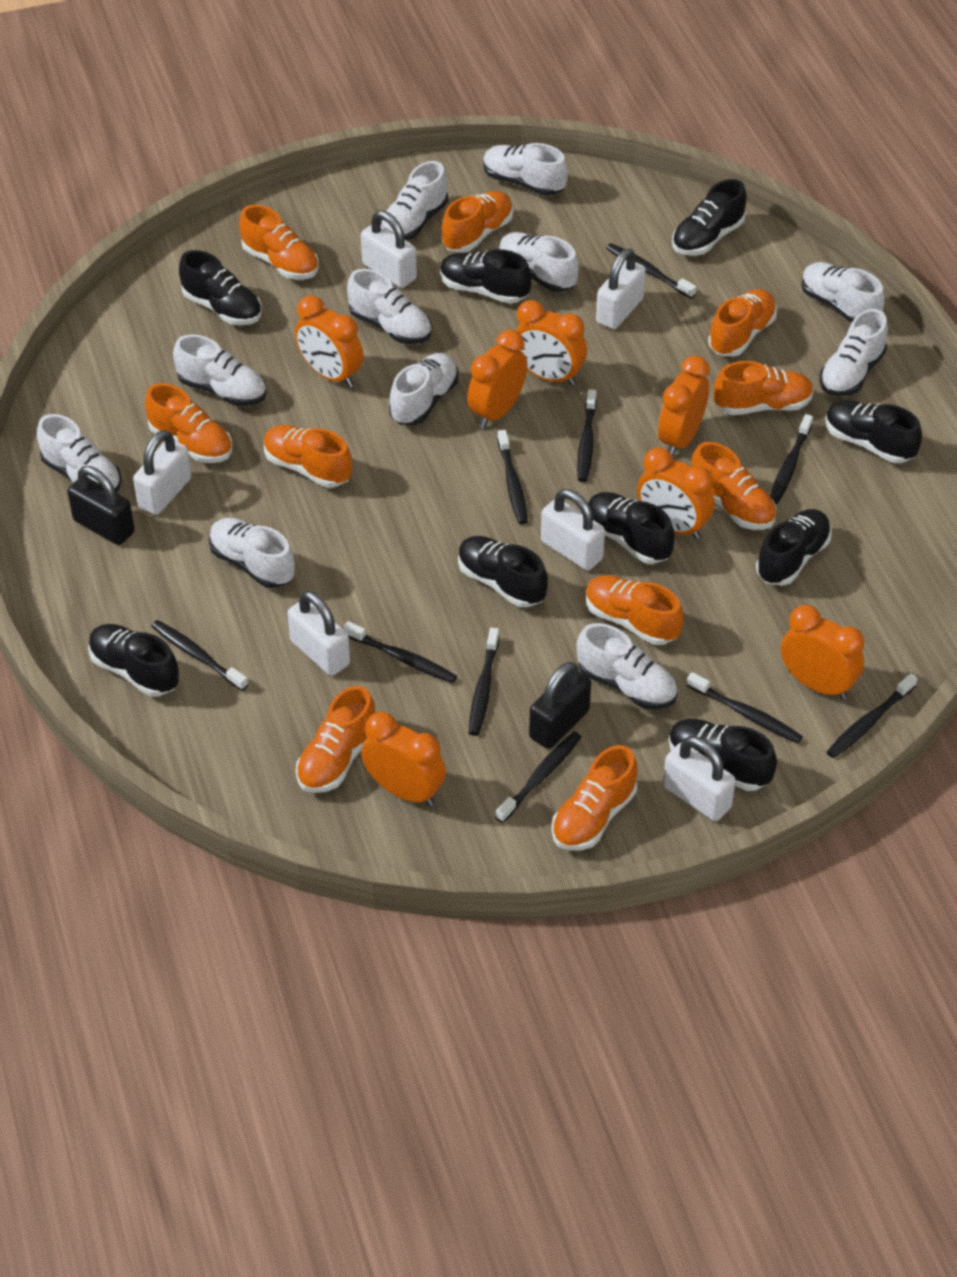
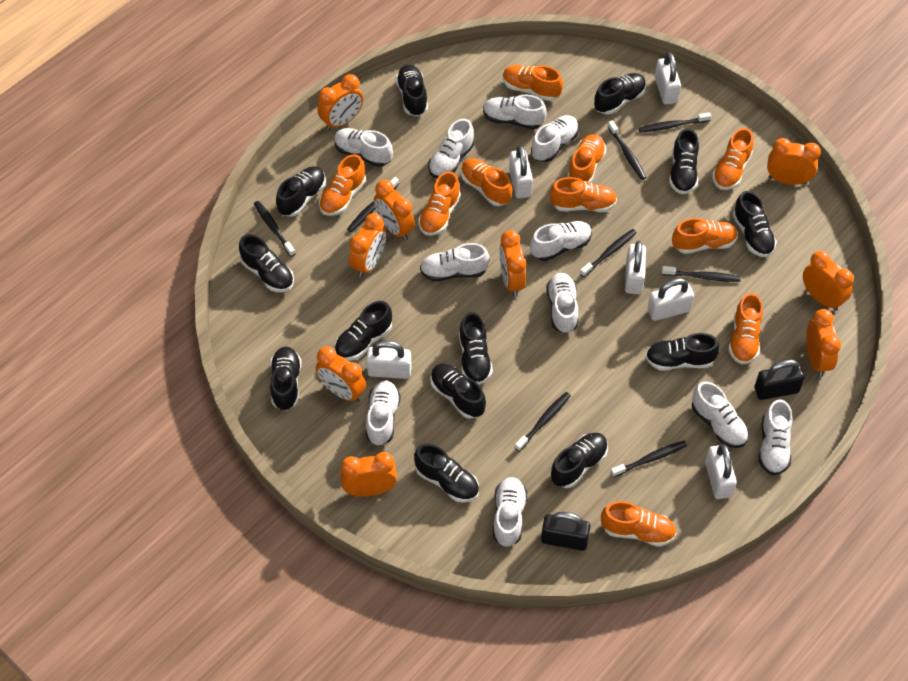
black shoe: [88,624,179,696] [179,250,262,325] [440,249,532,304] [458,536,548,608] [588,492,675,564] [669,719,777,791] [672,179,747,256] [756,509,832,586] [825,400,922,463] = 9 -> [239,234,294,292] [270,346,301,411] [276,166,326,217] [334,301,392,361] [396,65,428,116] [414,444,479,503] [430,364,486,419] [459,312,493,385] [551,433,608,488] [594,73,646,114] [646,333,720,370] [669,128,699,194] [733,191,777,257] = 13
black toothbrush: [151,620,248,691] [343,621,457,683] [469,627,499,736] [495,731,581,823] [497,430,528,525] [577,389,597,482] [606,243,696,299] [687,672,803,744] [770,414,813,504] [826,673,917,758] = 10 -> [254,201,296,257] [347,177,399,232] [515,392,571,452] [580,229,637,277] [607,120,646,180] [610,441,687,478] [639,112,711,133] [662,266,741,282] = 8
orange clock: [295,296,363,387] [361,712,446,806] [467,330,527,428] [515,300,587,386] [637,447,715,539] [658,356,710,456] [781,605,864,699] = 7 -> [316,346,366,403] [317,74,363,130] [340,452,397,497] [349,213,386,277] [374,180,415,241] [499,230,526,297] [767,138,821,185] [803,251,854,311] [806,309,841,377] = 9

